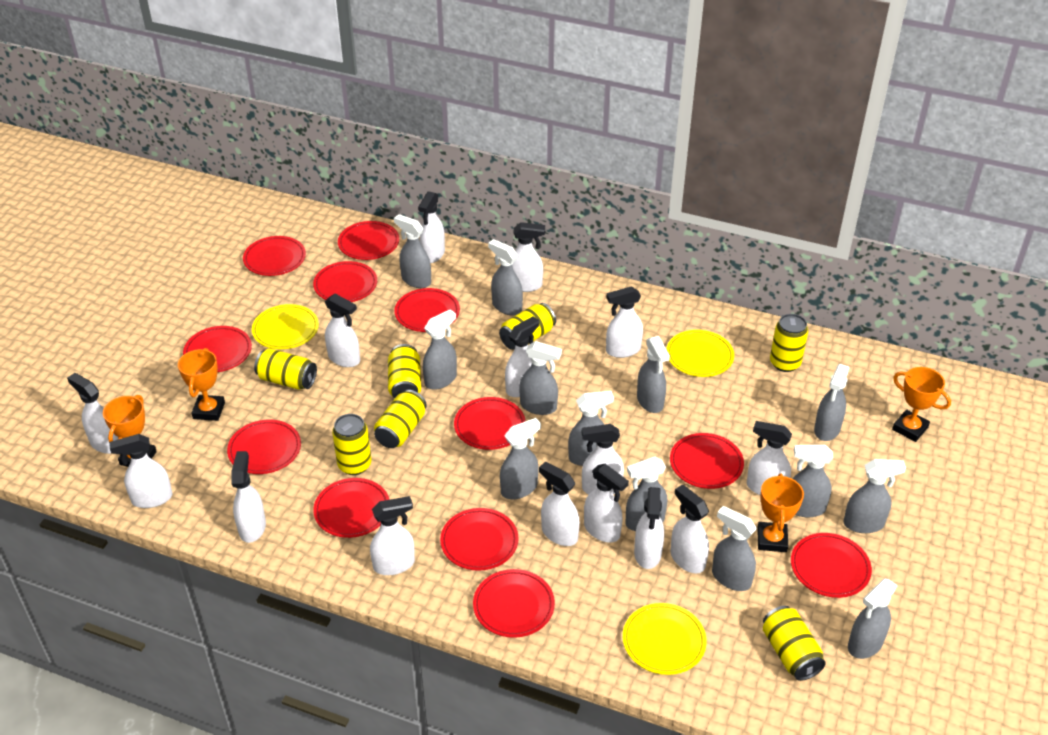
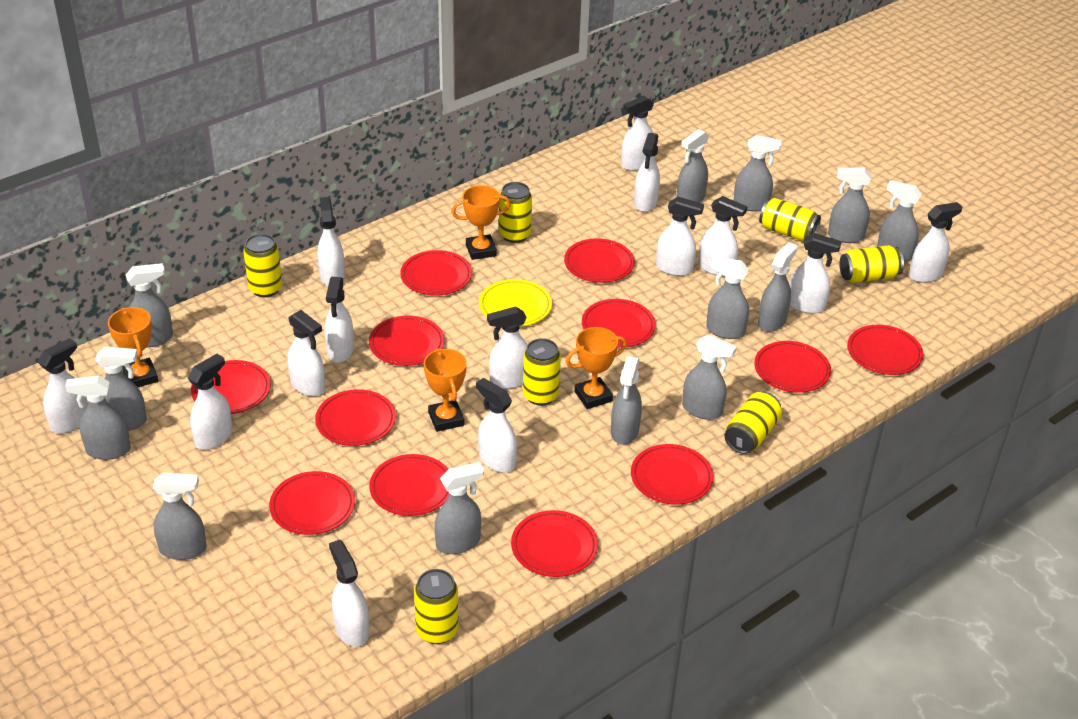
white spray bottle: [67,373,119,454] [109,434,172,508] [231,451,266,543] [325,294,360,367] [370,496,415,575] [418,191,445,263] [505,316,539,397] [512,222,545,292] [539,462,580,546] [582,424,624,494] [584,464,629,543] [606,286,643,358] [634,487,664,569] [670,484,709,573] [747,421,792,495] = 15 -> [38,338,88,434] [188,354,232,450] [287,310,325,396] [317,197,345,286] [325,277,354,363] [329,540,369,647] [476,378,517,473] [487,306,528,389] [621,96,654,171] [634,133,660,212] [656,197,704,276] [699,196,748,276] [789,233,842,314] [909,202,963,283] = 14
yellow plate: [252,304,319,349] [623,603,707,675] [666,330,734,377] = 3 -> [479,279,552,326] = 1

